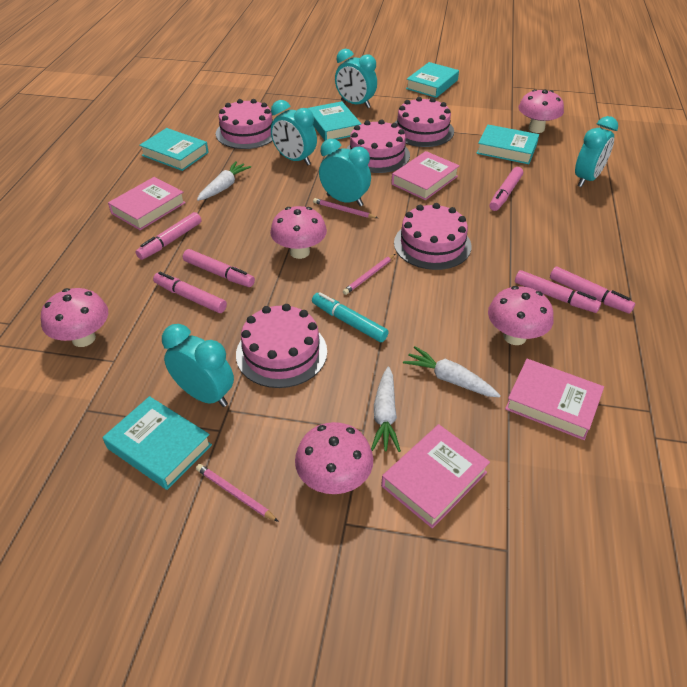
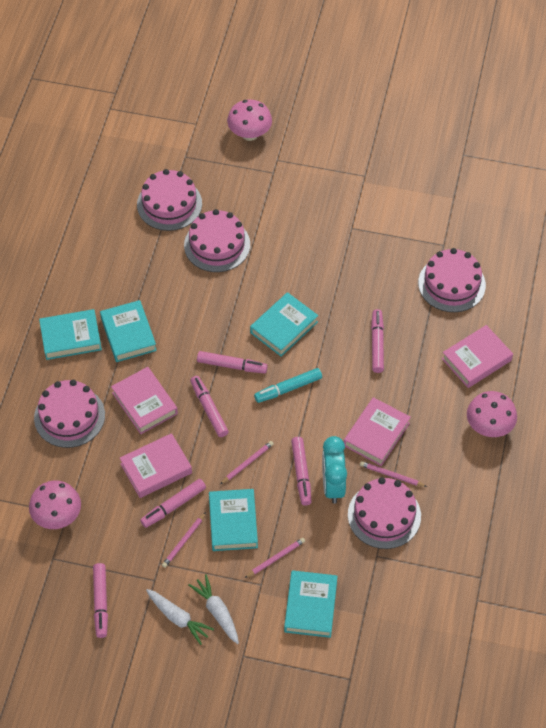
pink mushroom: [41,288,108,347] [270,206,327,259] [295,422,373,494] [488,286,554,345] [518,89,564,133] = 5 -> [29,481,81,529] [227,99,272,141] [467,391,517,437] = 3
pink pencil: [196,464,279,522] [313,198,378,218] [343,254,395,295] = 3 -> [162,512,206,568] [220,441,274,484] [245,538,305,578] [360,461,427,487] = 4
turquoise clock: [162,324,234,407] [271,100,317,166] [319,139,371,206] [335,49,377,108] [575,116,618,187] = 5 -> [322,436,347,504] = 1
white carrot: [197,161,251,201] [371,366,401,452] [403,346,501,397] = 3 -> [146,589,214,645] [188,574,239,644] = 2

